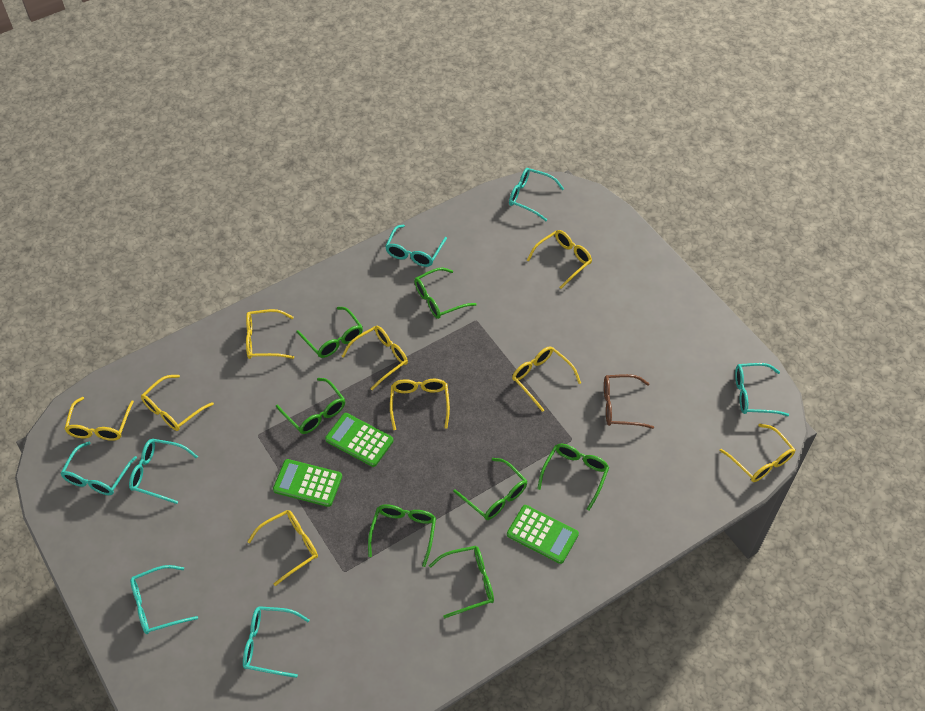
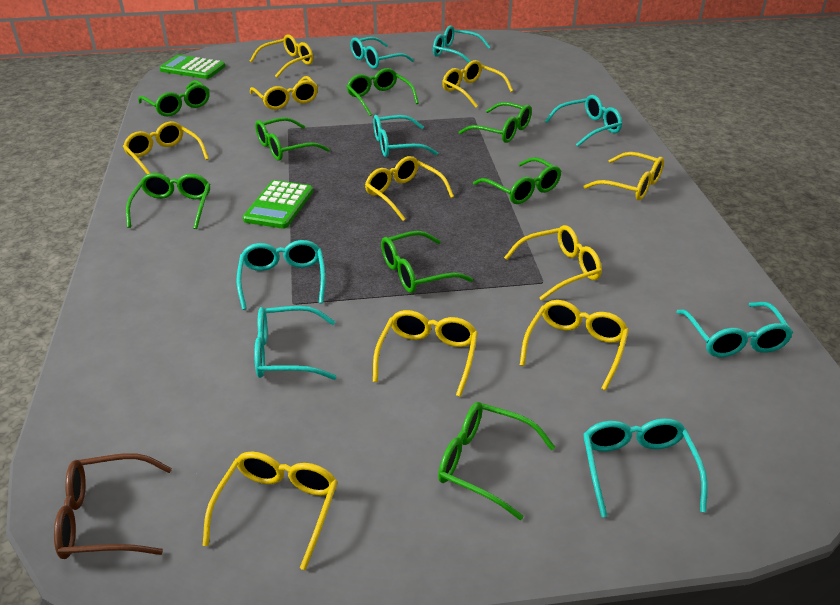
green calculator: [273,459,342,507] [325,413,393,467] [507,505,579,564] = 3 -> [159,55,226,79] [243,180,313,229] = 2
green glasses: [276,378,345,434] [296,307,363,358] [368,504,436,567] [414,267,477,319] [429,546,494,618] [453,458,527,520] [537,444,609,511] = 7 -> [126,173,210,229] [138,80,210,117] [255,117,330,160] [346,68,419,116] [381,231,473,293] [438,402,555,520] [459,102,532,143] [473,157,561,204] = 8
turquoise glasses: [60,442,137,495] [129,439,198,504] [130,565,198,634] [243,606,309,678] [385,225,447,267] [509,168,564,221] [735,363,789,416] = 7 -> [237,240,325,310] [254,306,336,380] [350,37,414,69] [373,115,438,157] [433,25,491,63] [545,95,622,146] [583,418,708,517] [676,302,793,357] = 8
yellow glasses: [65,397,134,441] [141,375,214,431] [246,309,294,359] [247,510,318,586] [341,326,408,390] [390,379,450,430] [512,346,581,412] [527,230,592,289] [720,424,795,482] = 9 -> [123,121,209,174] [203,452,338,570] [250,34,313,78] [250,76,318,110] [365,156,454,221] [373,310,478,397] [442,60,513,108] [504,225,602,301] [520,300,629,391] [583,152,664,200] = 10

